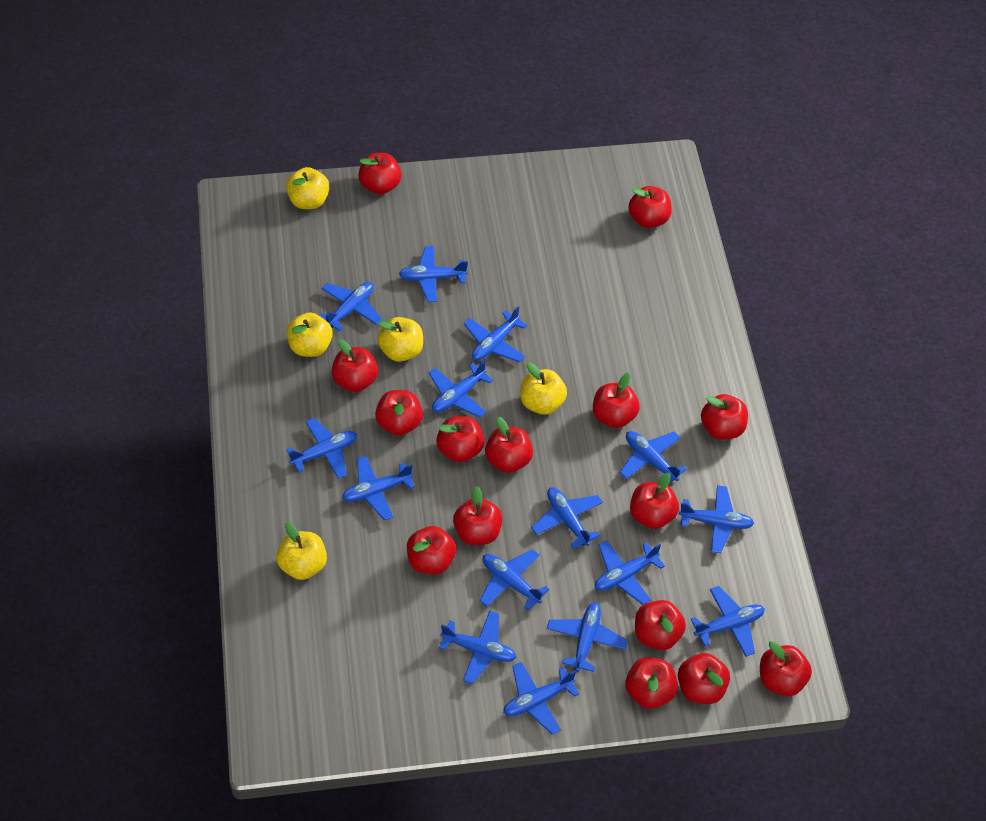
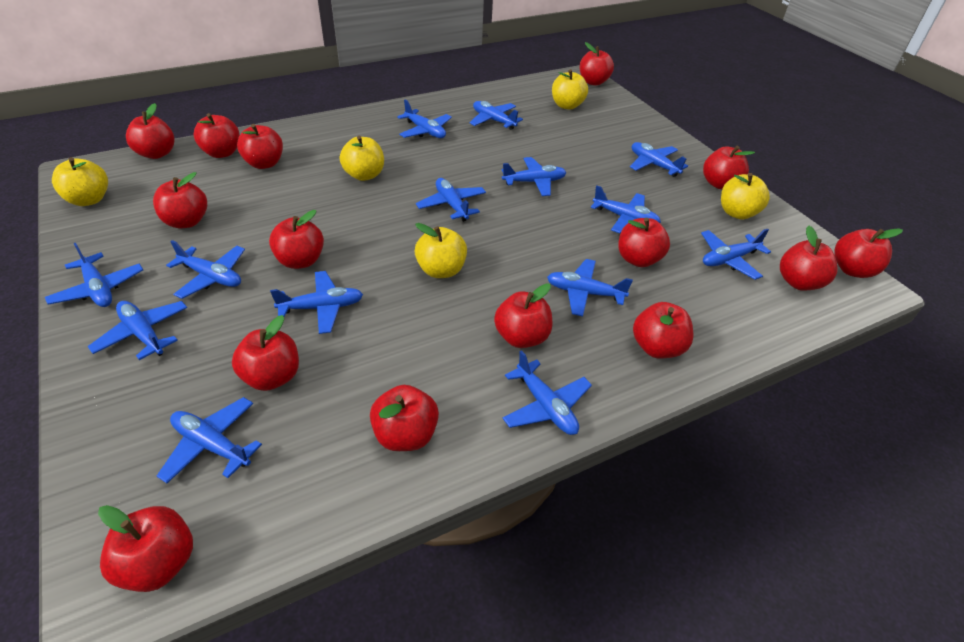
blue plane: [286,418,357,479] [319,282,382,331] [342,456,415,520] [399,246,468,302] [429,360,493,418] [439,611,517,684] [464,306,527,362] [479,549,549,610] [503,662,579,735] [531,487,603,549] [547,603,628,672] [595,540,665,605] [620,431,687,483] [679,485,754,553] [691,586,765,657] = 15 -> [45,243,143,307] [87,301,187,360] [157,397,262,483] [166,240,245,299] [270,271,363,334] [397,100,452,138] [416,178,486,222] [469,101,523,130] [502,157,567,196] [502,350,592,435] [547,259,633,316] [591,185,661,234] [630,142,688,177] [701,229,771,280] = 14

